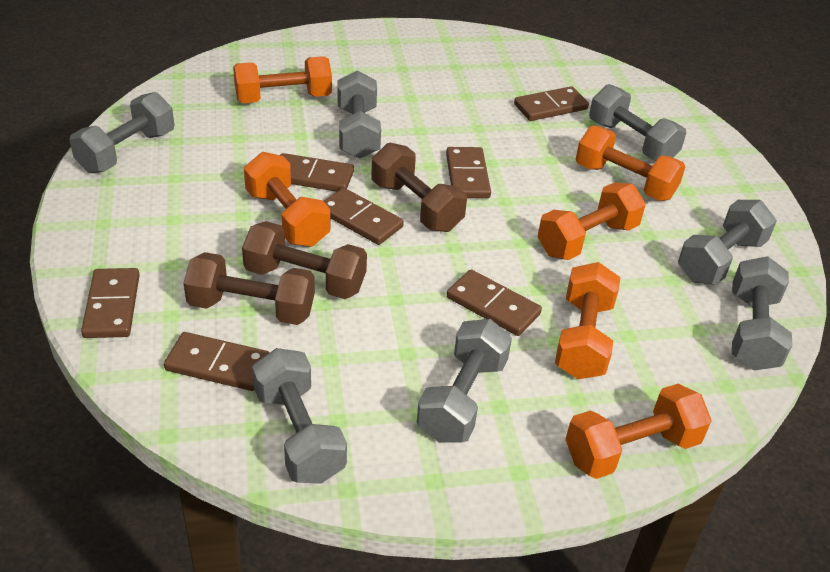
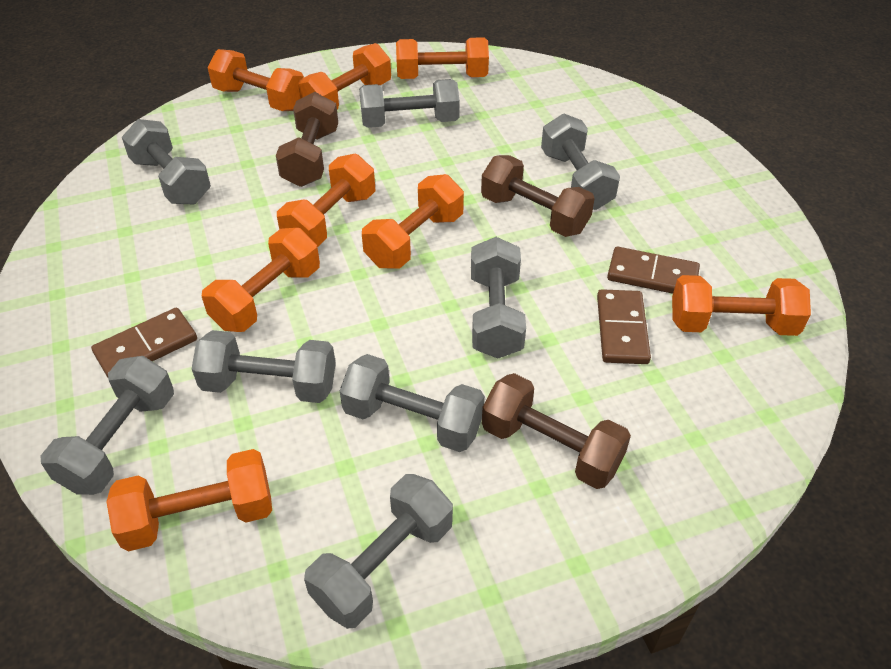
brown domino: [81,268,140,338] [164,332,270,391] [281,153,354,192] [324,188,404,245] [446,147,491,198] [447,270,542,336] [514,86,589,121] = 7 -> [91,308,197,378] [597,289,651,364] [607,247,700,294] = 3
grey dumbbell: [69,92,174,173] [252,348,347,484] [337,70,381,159] [417,319,512,443] [589,84,686,161] [678,200,777,285] [732,256,792,370] = 7 -> [41,356,174,495] [122,119,211,204] [192,330,336,403] [304,474,453,629] [340,354,485,452] [359,79,460,128] [471,237,526,358] [541,114,620,210] = 8
orange dumbbell: [233,56,332,103] [244,152,330,247] [538,182,646,260] [555,262,620,379] [566,384,712,479] [576,126,685,201] = 6 -> [106,449,272,551] [202,228,320,332] [207,49,304,111] [277,154,375,247] [298,43,391,109] [362,174,464,269] [396,37,489,79] [672,275,811,336] = 8

